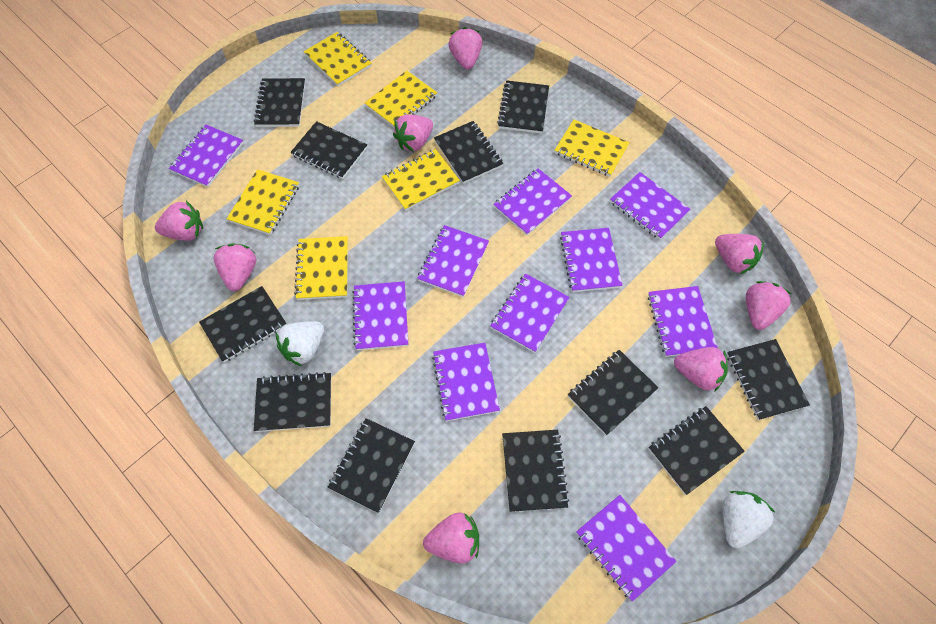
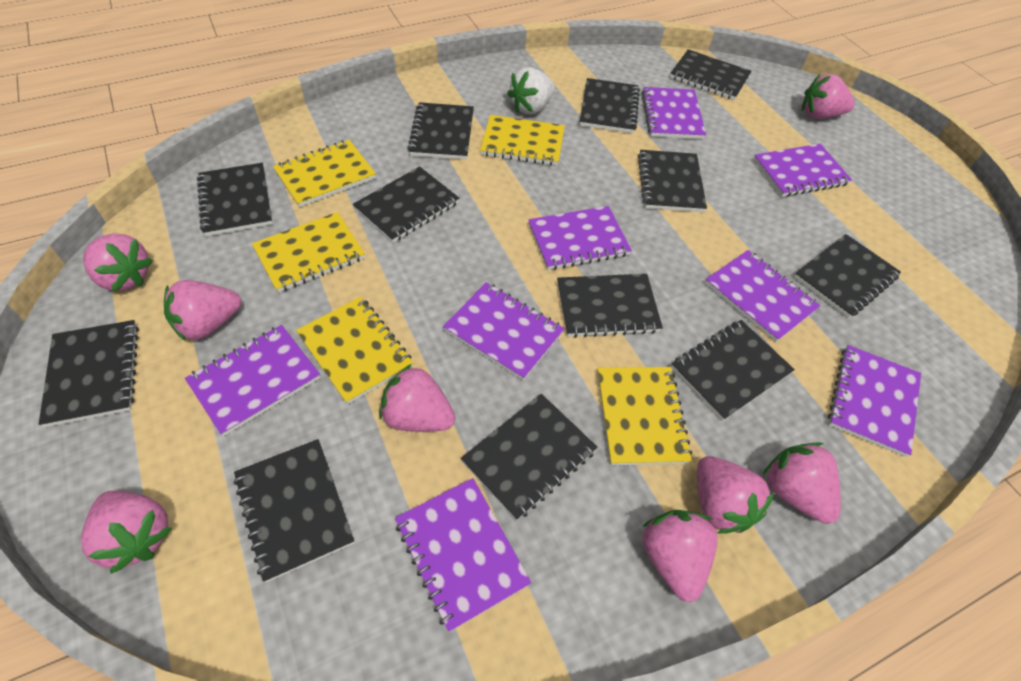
black notebook: [199,286,287,362] [254,78,305,127] [254,372,331,432] [290,121,367,179] [328,418,415,513] [434,121,504,184] [497,80,549,134] [502,430,569,512] [568,350,659,435] [648,406,745,495] [727,339,810,420] = 11 -> [39,320,139,427] [197,163,273,236] [234,439,354,582] [353,166,459,243] [407,102,474,160] [461,394,597,521] [557,274,663,338] [580,78,640,133] [638,150,707,212] [670,49,752,100] [671,320,795,421] [794,234,901,318] = 12
purple notebook: [169,125,243,187] [352,281,408,350] [417,225,489,297] [432,343,500,421] [490,274,570,353] [493,168,572,235] [560,228,622,292] [576,495,677,602] [610,172,691,240] [648,286,718,357] = 10 -> [185,325,320,436] [395,478,531,632] [443,282,565,380] [528,206,632,270] [641,87,706,139] [705,250,821,342] [753,143,852,197] [828,345,921,457] = 8
white strawberry: [276,321,324,366] [723,491,775,548] = 2 -> [507,67,555,114] = 1
yellow notebook: [227,169,299,235] [294,236,348,300] [304,32,371,86] [365,71,437,127] [382,149,460,211] [554,119,630,177] = 6 -> [252,212,365,293] [273,140,376,207] [296,297,413,404] [480,115,565,165] [597,367,692,465] = 5

